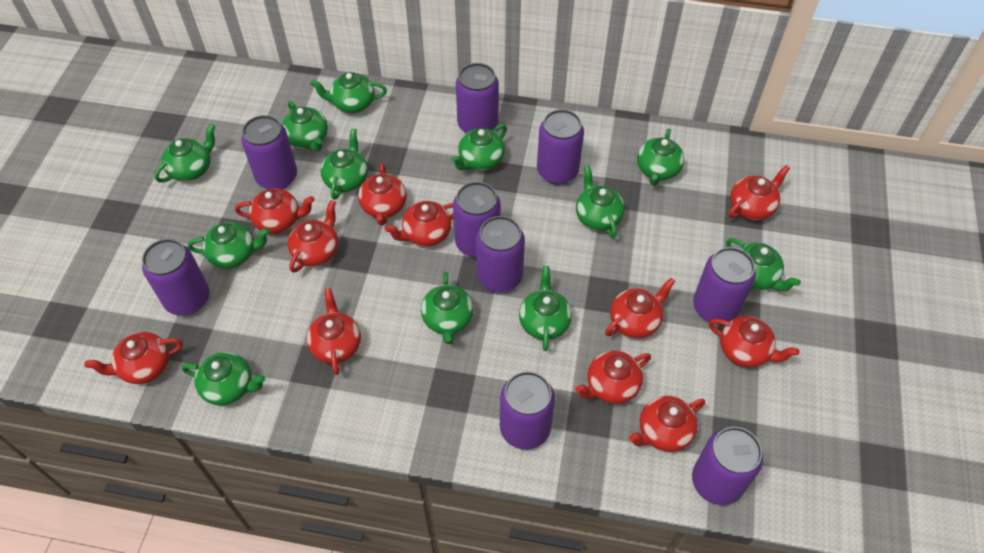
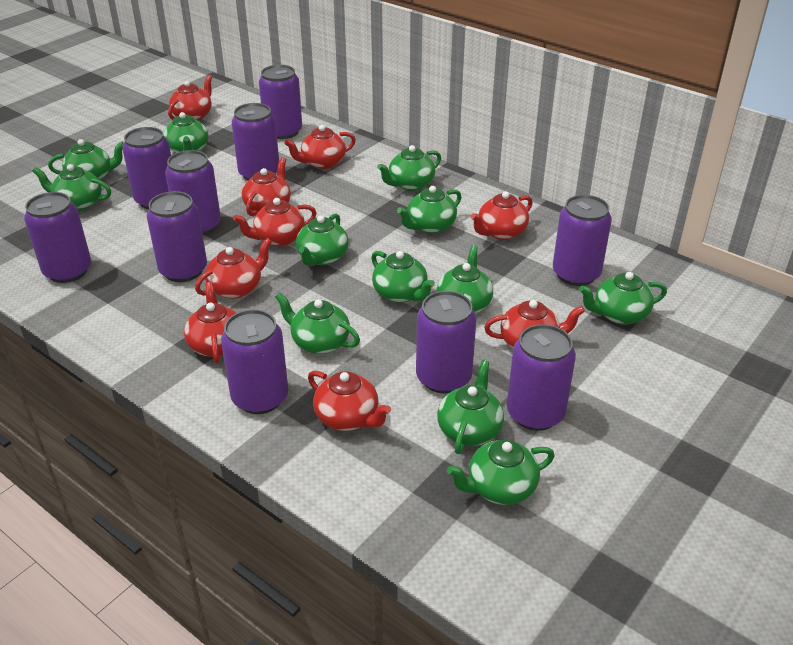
purple can: [142,239,210,316] [241,115,297,189] [453,182,501,258] [456,63,499,133] [476,216,525,292] [500,371,555,450] [537,109,584,184] [692,427,763,505] [693,247,756,322] = 9 -> [24,192,91,283] [122,127,171,209] [147,191,207,282] [165,150,221,235] [221,309,288,414] [232,103,279,181] [259,65,302,139] [416,291,476,393] [507,324,576,431] [553,195,612,286] = 10
red teapot: [84,332,183,384] [235,188,315,234] [288,200,338,273] [307,288,361,375] [358,163,407,225] [385,201,454,247] [575,351,651,404] [605,278,675,338] [629,396,705,452] [709,316,799,368] [728,165,790,220] = 11 -> [168,75,212,121] [184,282,236,363] [195,238,272,299] [233,198,316,246] [242,157,291,216] [284,125,356,169] [308,370,391,431] [470,191,533,240] [484,300,585,348] = 9

